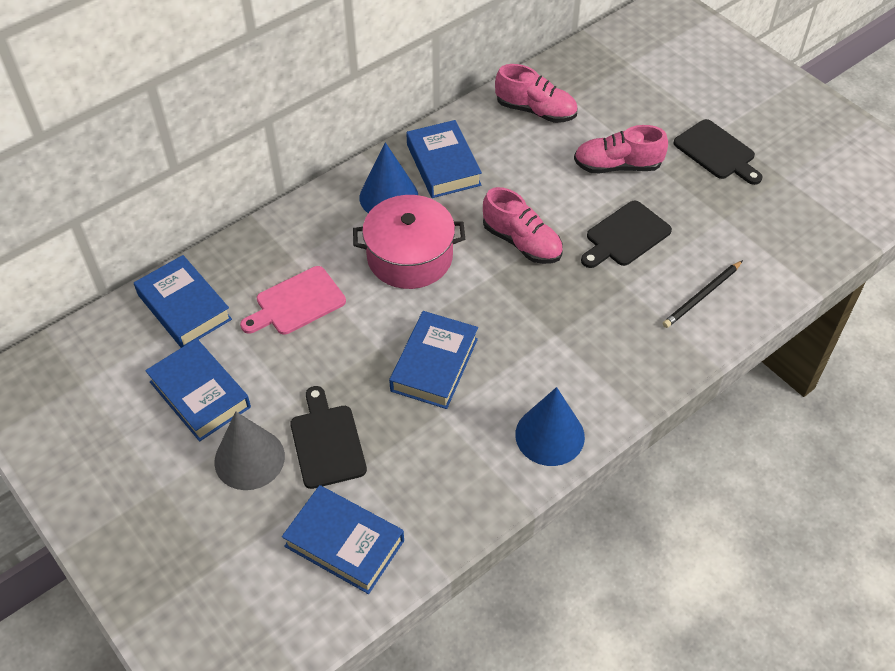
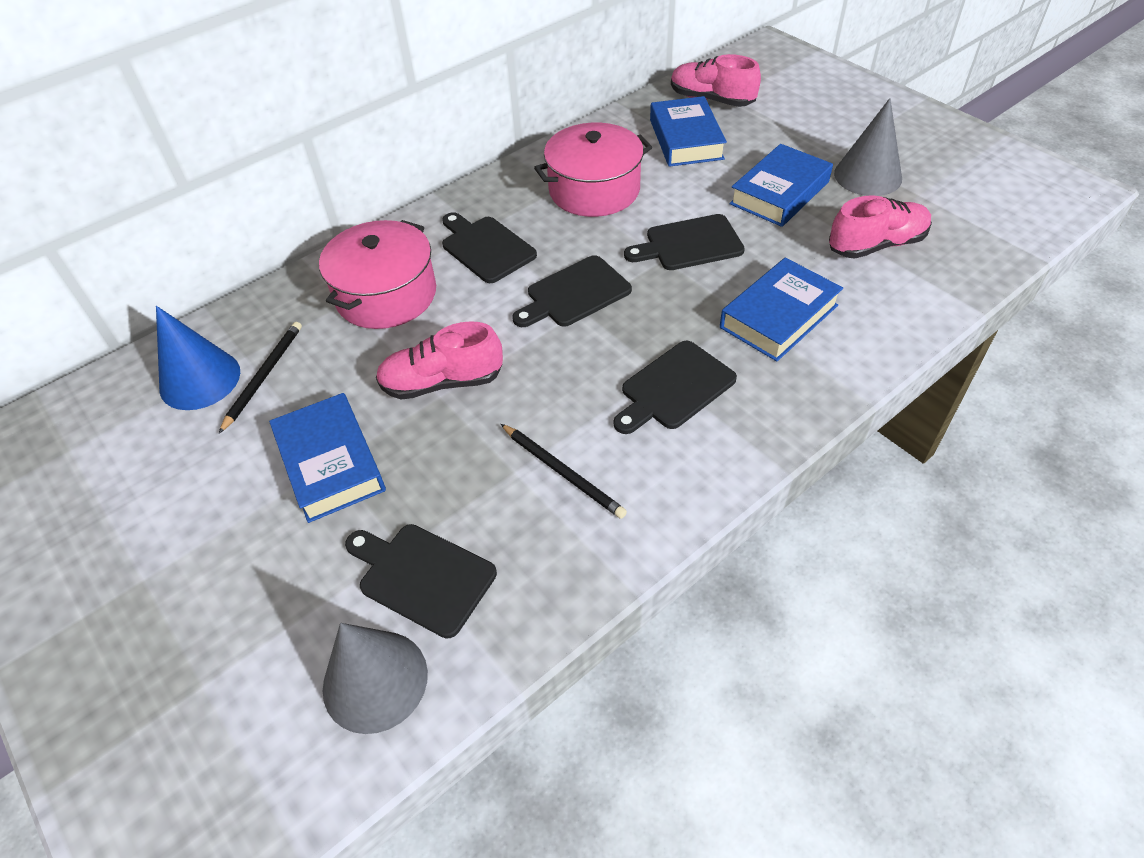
black cutting board: [290,386,367,489] [581,201,672,268] [673,119,763,185] = 3 -> [345,524,497,639] [442,212,537,283] [512,255,632,327] [613,341,737,434] [624,214,745,270] = 5
black pencil: [663,260,743,328] = 1 -> [219,322,302,433] [501,424,627,519] = 2
blue book: [134,255,232,348] [145,339,251,441] [282,485,404,594] [389,311,478,409] [406,120,482,198] = 5 -> [269,393,386,523] [650,96,727,167] [720,258,843,361] [729,144,833,227] = 4
blue cone: [359,142,418,213] [515,387,585,466] = 2 -> [156,306,240,410] = 1
grey cone: [214,411,285,490] = 1 -> [323,623,428,734] [834,98,902,196] = 2
pink cutting board: [240,266,346,335] = 1 -> none = 0
pink pot: [353,195,465,289] = 1 -> [319,220,436,329] [534,123,652,217] = 2

